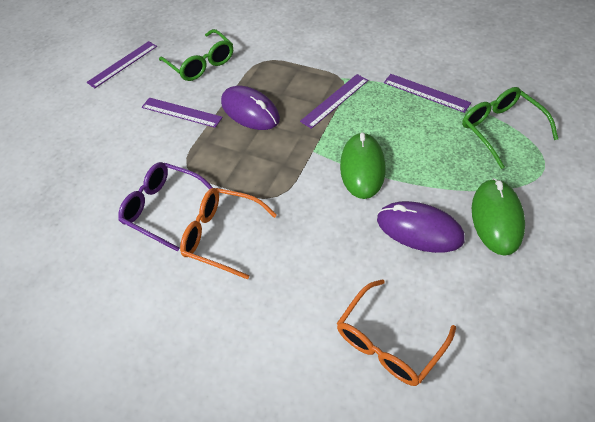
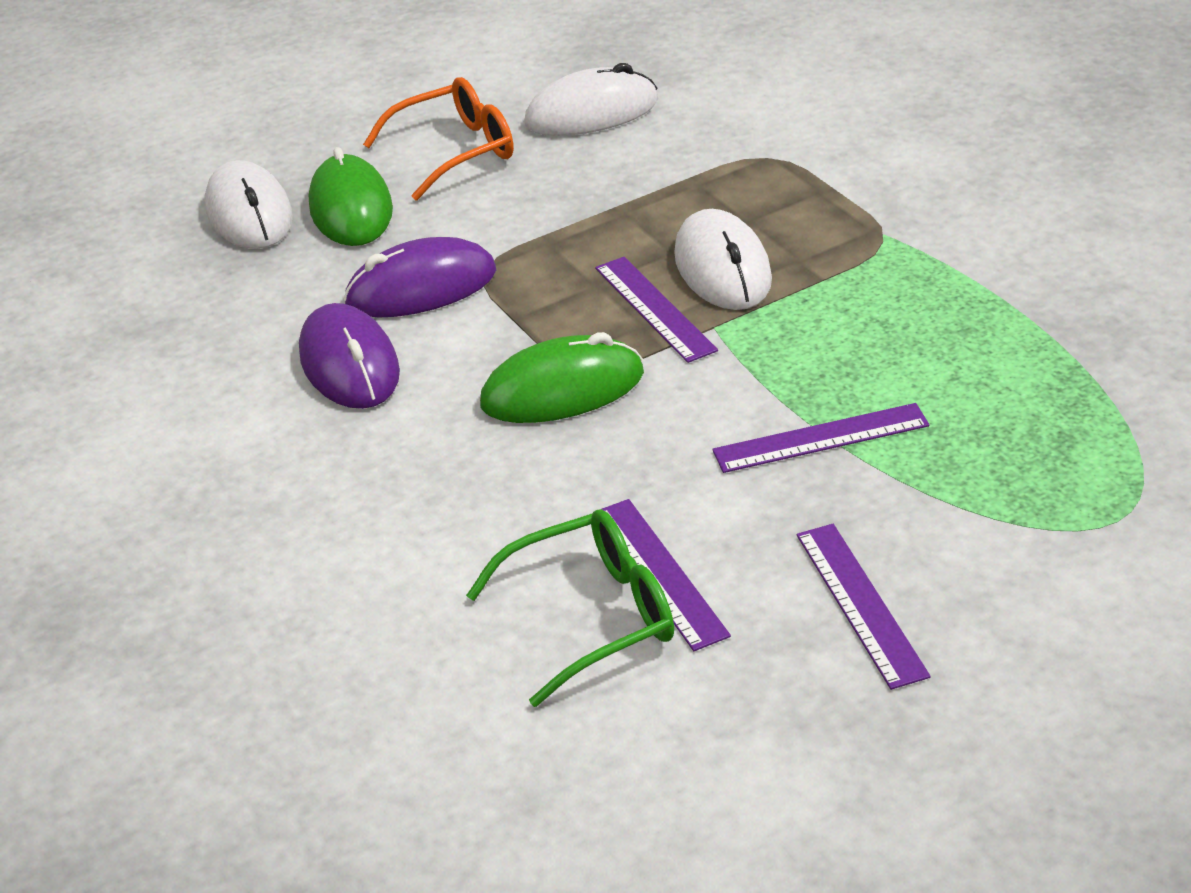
green glasses: [159,29,233,81] [462,87,558,169] = 2 -> [466,509,674,707] = 1
orange glasses: [180,188,277,280] [337,279,456,386] = 2 -> [363,77,514,201] = 1
purple glasses: [119,162,213,251] = 1 -> none = 0
white mouse: none = 0 -> [205,160,293,249] [525,63,659,136] [674,209,772,310] = 3

